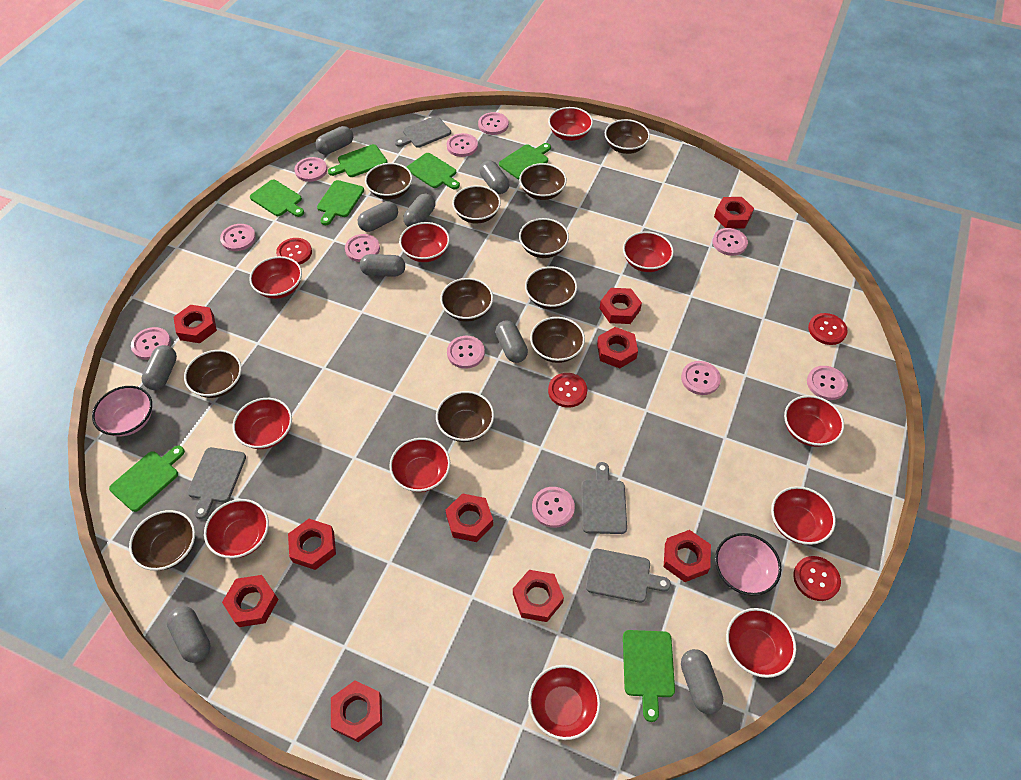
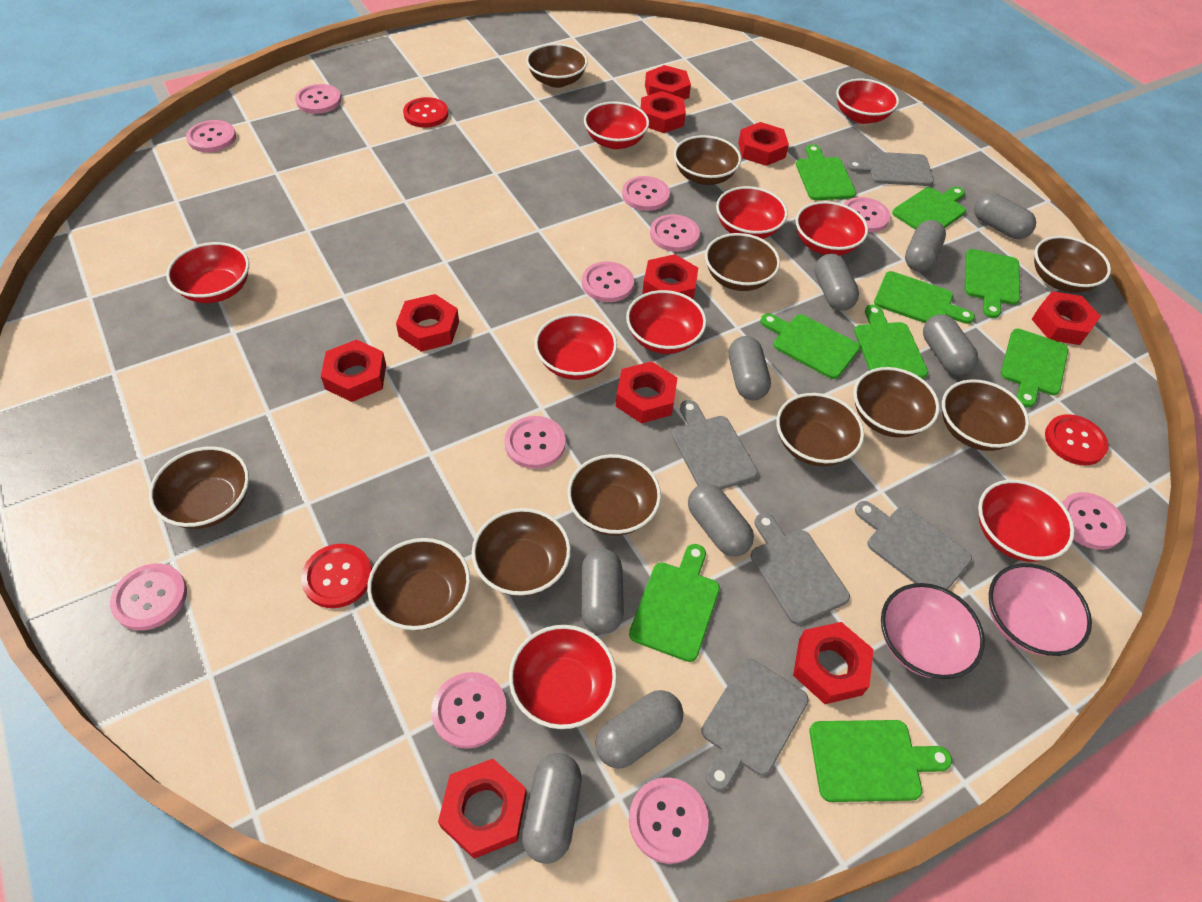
green cutting board: [109,446,185,512] [250,180,304,217] [317,180,364,225] [328,144,387,177] [407,153,460,189] [499,143,551,179] [623,630,675,722] = 7 -> [629,544,720,662] [760,313,860,379] [796,144,856,200] [809,720,952,802] [854,305,928,379] [874,271,975,324] [892,187,966,230] [965,249,1020,318] [1001,329,1068,407] = 9
grey cutting board: [187,447,246,519] [395,116,451,148] [581,462,627,534] [586,549,671,603] = 4 -> [672,400,758,490] [701,658,809,791] [751,513,850,625] [847,152,934,186] [855,501,972,590] = 5
red bowl: [204,499,269,558] [232,398,292,449] [249,256,302,299] [389,438,450,492] [399,222,450,262] [528,665,600,740] [548,107,593,141] [623,231,674,272] [726,608,796,678] [771,486,836,545] [784,395,844,447] = 11 -> [166,242,249,303] [509,625,617,729] [534,313,617,380] [584,102,649,149] [626,290,706,354] [716,186,788,239] [796,201,868,256] [836,79,899,124] [978,480,1075,562] = 9
red button: [276,238,312,265] [548,373,587,408] [793,556,841,601] [808,313,848,345] = 4 -> [301,544,372,608] [403,97,449,128] [1045,414,1109,465] = 3

